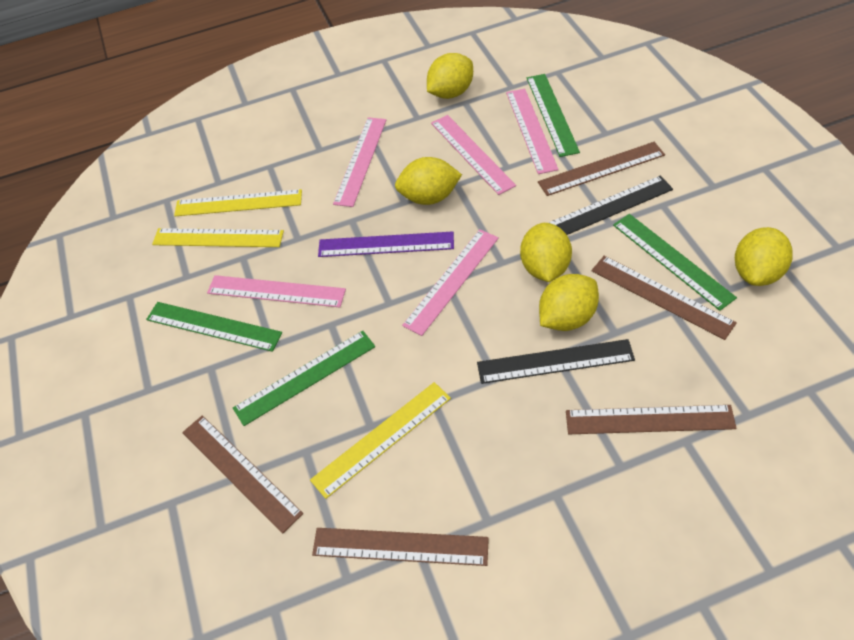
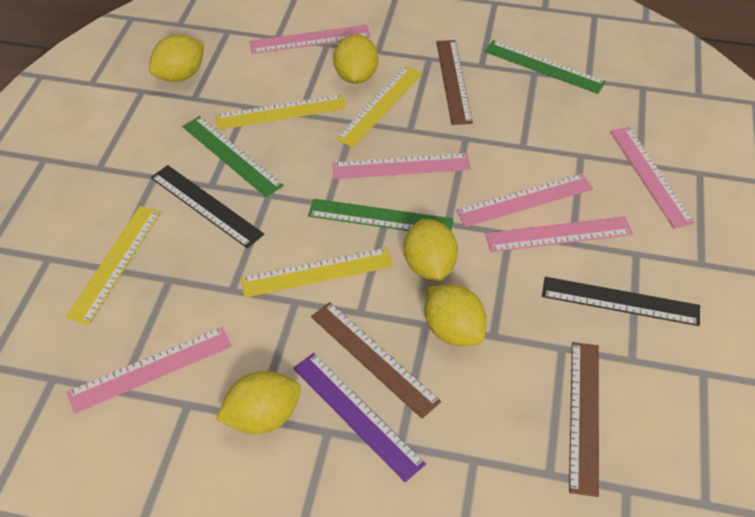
brown ruler: [182,415,303,533] [312,528,489,566] [538,142,665,196] [566,405,737,434] [592,256,737,340] = 5 -> [311,302,441,419] [436,40,473,125] [569,342,599,497] = 3
green ruler: [146,302,282,352] [233,331,375,426] [527,74,580,157] [613,214,737,311] = 4 -> [182,116,284,197] [308,199,453,231] [484,40,606,94] = 3
pink ruler: [207,275,346,308] [333,117,386,207] [402,229,499,336] [431,115,516,195] [506,89,559,174] = 5 -> [67,327,232,414] [249,25,371,54] [332,153,471,179] [456,173,593,227] [485,216,633,252] [610,127,695,229] = 6
yellow ruler: [152,228,284,247] [174,189,302,216] [310,382,451,499] = 3 -> [66,206,161,325] [215,94,347,130] [240,248,393,298] [335,66,423,148] = 4

